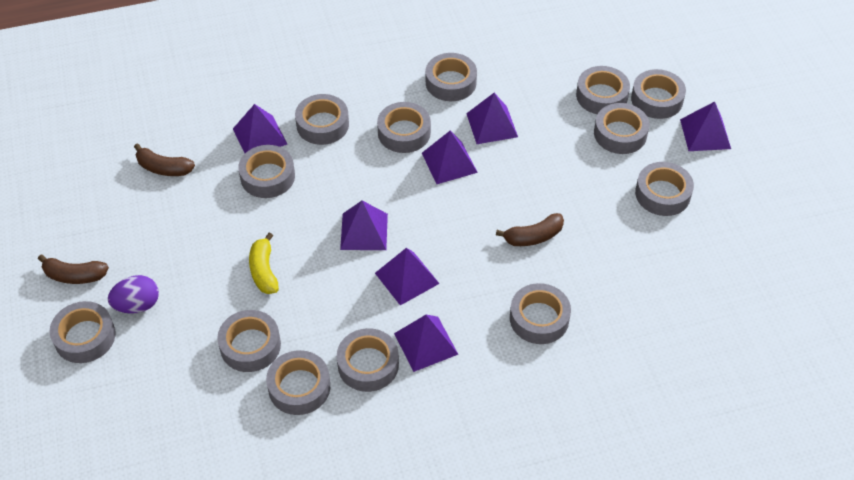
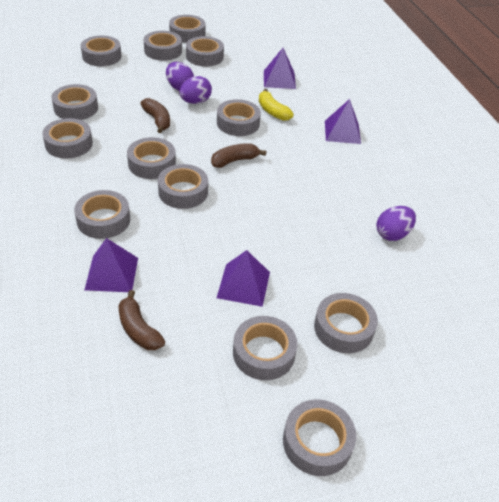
purple egg: [108,275,159,314] = 1 -> [166,62,194,91] [179,76,212,104] [377,206,416,241] = 3
purple pyramid: [233,104,287,153] [340,201,388,250] [375,248,440,305] [394,315,458,372] [422,131,478,184] [466,93,518,144] [680,102,731,151] = 7 -> [85,238,138,292] [217,250,270,307] [264,48,296,89] [325,99,361,144] = 4

